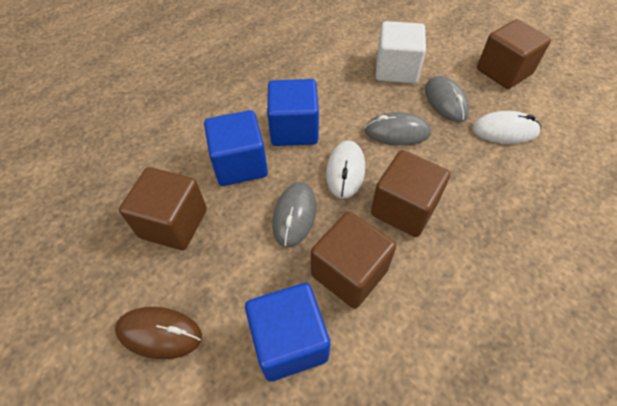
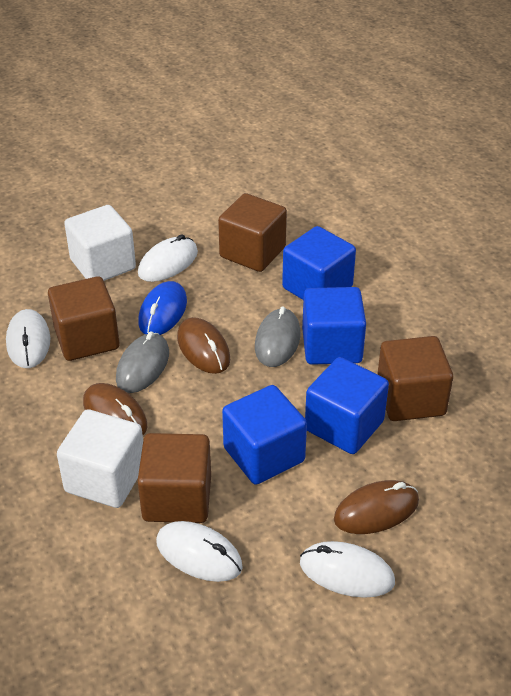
blue cube: [204,110,268,186] [245,283,330,382] [267,79,319,146] = 3 -> [222,385,307,485] [282,226,356,300] [302,287,366,365] [305,357,389,454] = 4
blue mouse: none = 0 -> [138,281,187,335] = 1
brown mouse: [115,307,202,359] = 1 -> [83,383,147,435] [177,317,230,374] [334,480,419,534] = 3
grey mouse: [272,182,316,247] [365,112,431,146] [425,76,469,122] = 3 -> [116,332,169,393] [255,307,301,367] = 2
white cube: [376,21,426,84] = 1 -> [57,409,143,508] [64,205,136,281] = 2
white mouse: [326,140,365,199] [472,111,541,144] = 2 -> [6,309,50,368] [138,234,198,282] [156,521,243,582] [300,541,395,598] = 4

